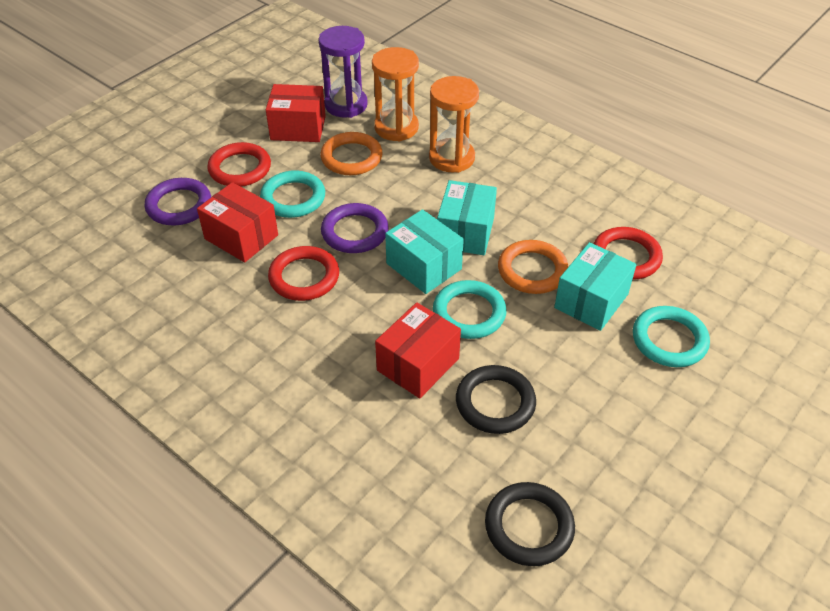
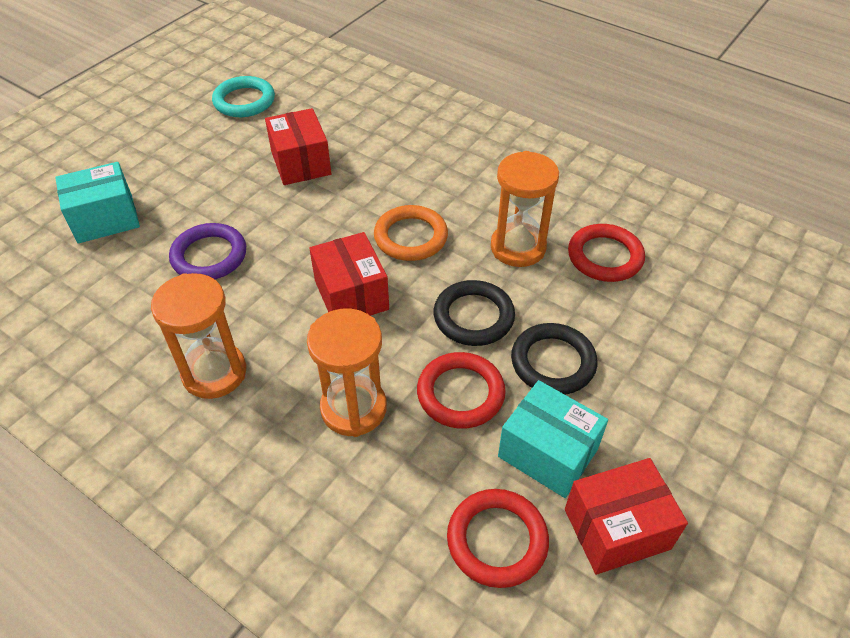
orange hourglass: [372,47,419,141] [429,76,479,173] = 2 -> [151,273,246,399] [307,309,387,437] [491,151,559,267] = 3
orange ring: [320,132,383,175] [498,240,569,294] = 2 -> [374,205,448,261] = 1
purple hourglass: [318,26,368,118] = 1 -> none = 0
purple ring: [145,178,211,225] [321,203,389,253] = 2 -> [169,223,246,279] = 1
turquoise box: [385,209,464,294] [437,180,497,255] [554,242,637,331] = 3 -> [55,162,140,244] [498,380,608,498] = 2
turquoise ring: [260,170,325,218] [433,280,507,339] [633,306,710,367] = 3 -> [212,76,275,117] = 1

